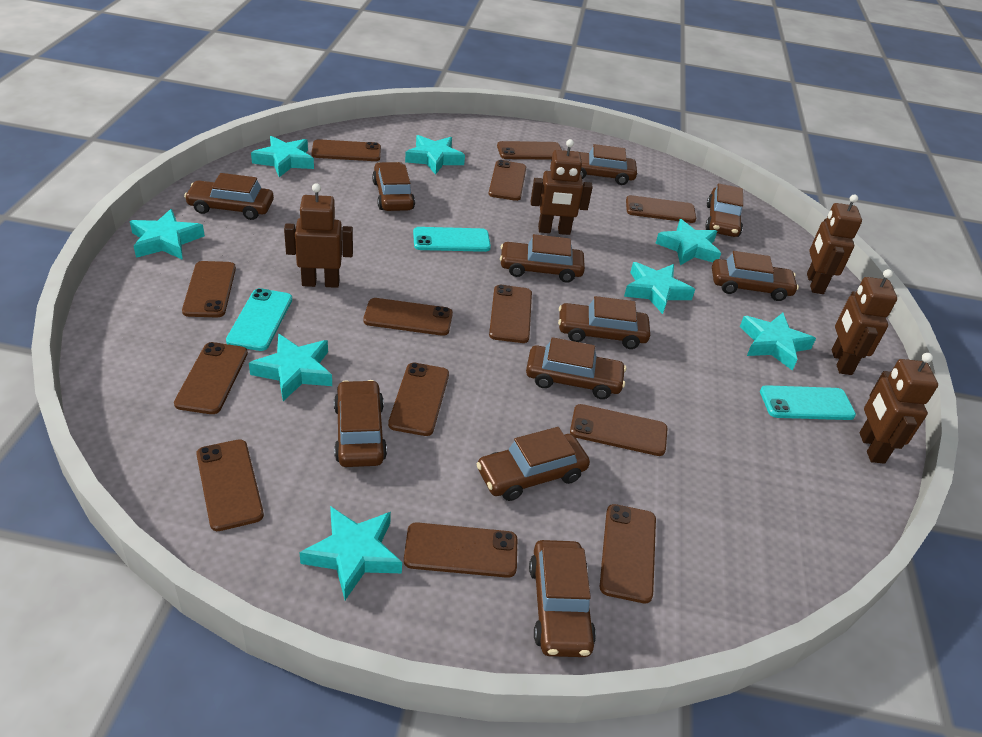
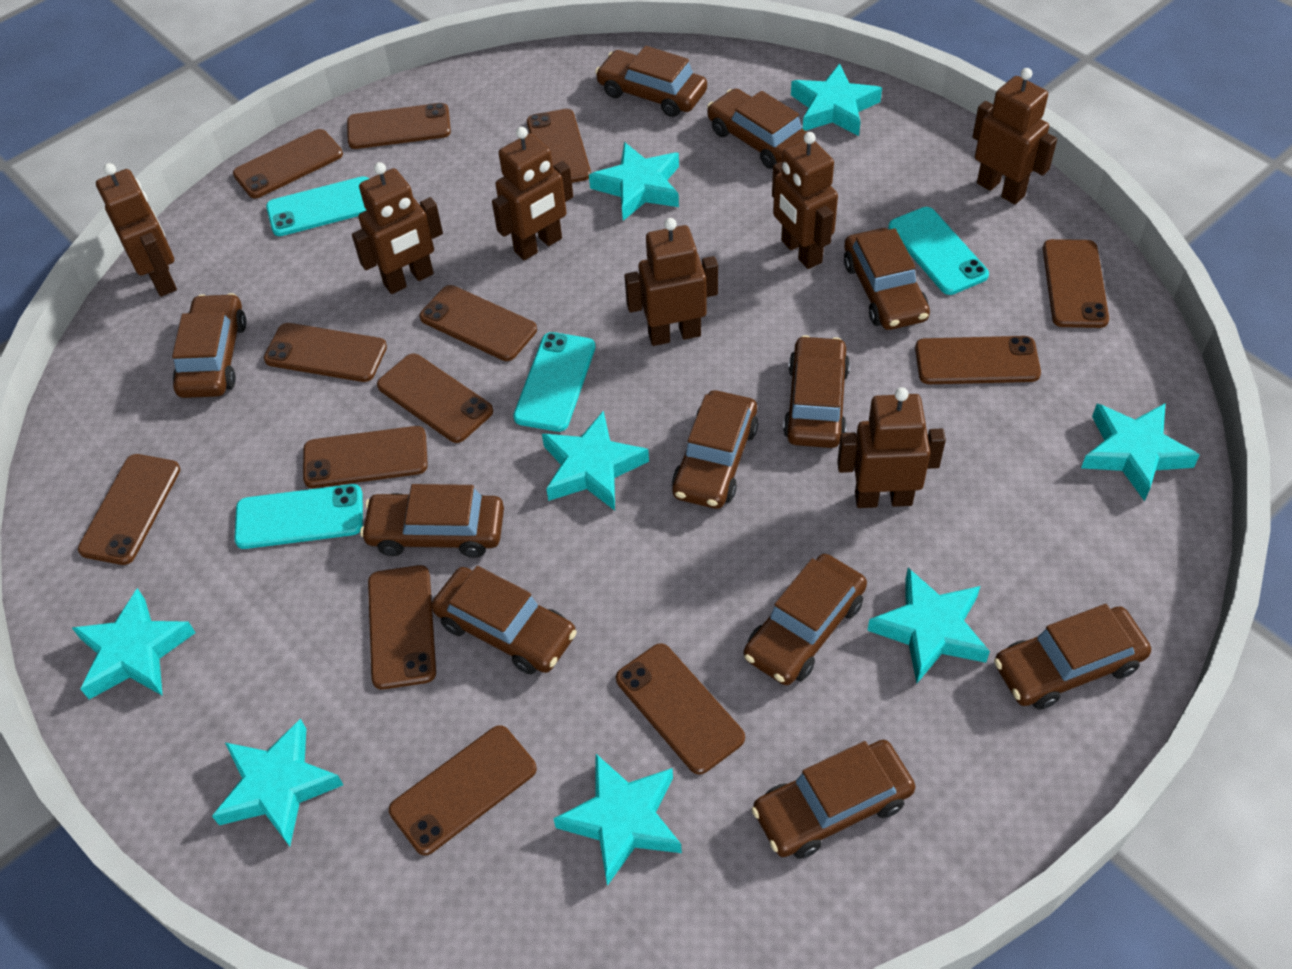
brown robot: [284,183,353,288] [531,139,593,235] [807,195,862,294] [832,269,897,375] [859,353,938,464] = 5 -> [96,163,177,297] [352,162,443,294] [492,127,573,260] [625,218,718,346] [772,132,838,269] [837,387,946,508] [972,68,1057,204] = 7
turquoise phone: [226,288,292,351] [413,227,491,252] [760,385,856,420] = 3 -> [234,484,363,549] [266,176,369,236] [513,332,595,432] [888,207,989,295] = 4

